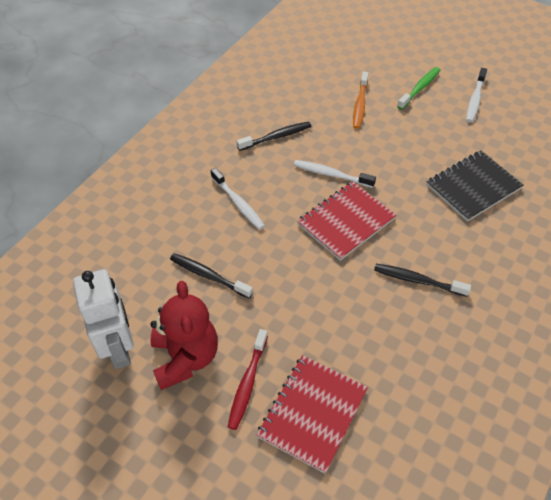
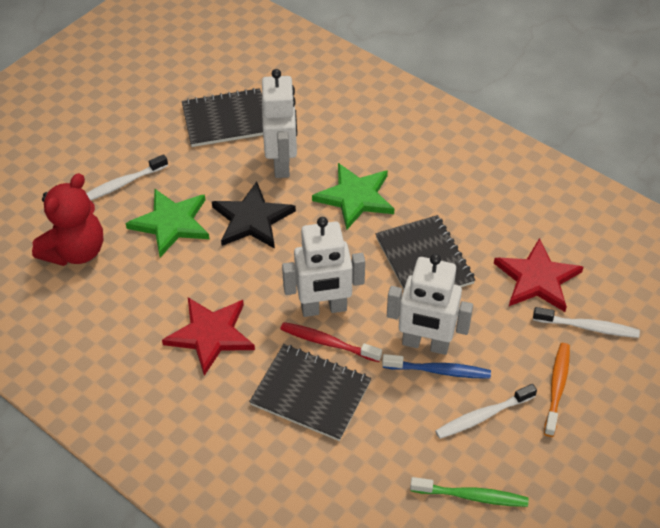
black notebook: [426,151,523,222] = 1 -> [182,88,263,147] [249,344,371,441] [376,215,475,290] = 3
black star: none = 0 -> [212,182,296,249] = 1
black toothbrush: [170,253,253,298] [237,122,311,151] [374,264,471,297] = 3 -> none = 0
blue toothbrush: none = 0 -> [382,354,491,379] = 1
green star: none = 0 -> [126,189,210,257] [312,163,394,230] = 2
red notebook: [256,355,368,474] [297,181,397,261] = 2 -> none = 0
red star: none = 0 -> [162,297,255,376] [494,238,584,312] = 2
white robot: [73,269,134,369] = 1 -> [262,69,297,178] [282,217,365,317] [387,254,473,355] = 3

